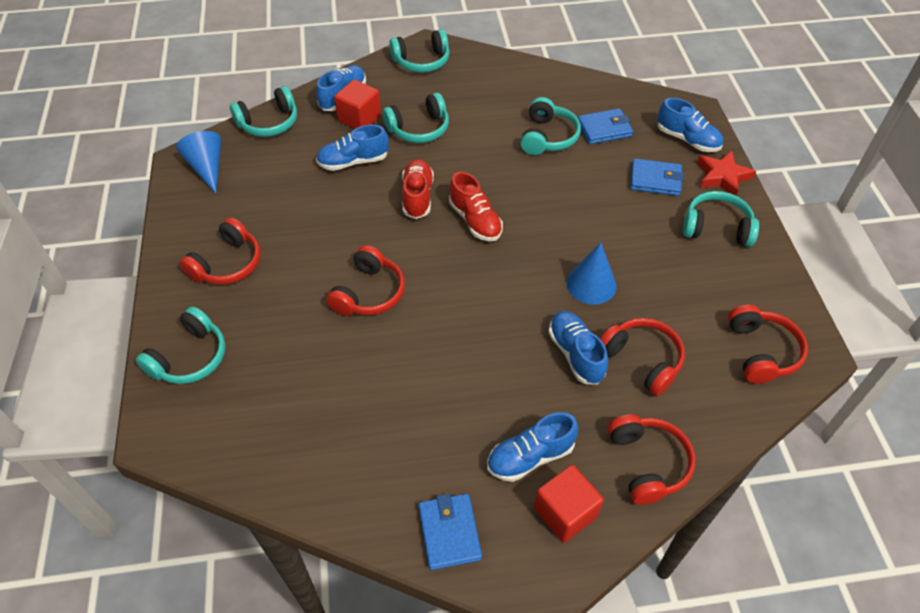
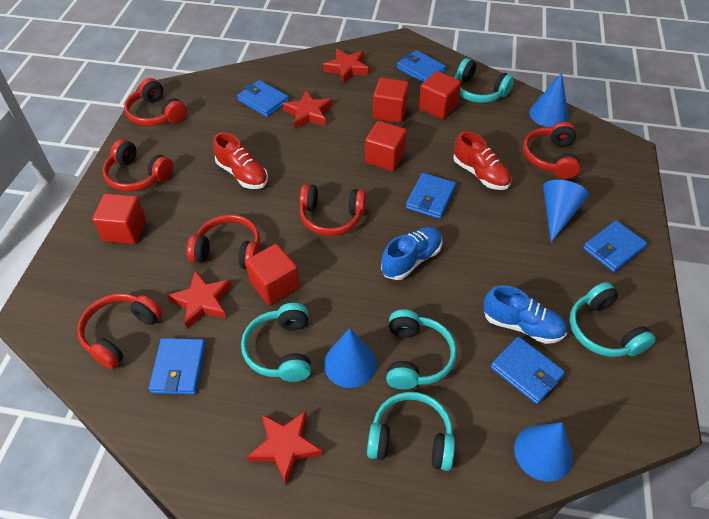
blue cone: [176,131,221,194] [567,242,616,305] = 2 -> [324,328,377,388] [514,422,573,482] [529,73,569,127] [543,180,589,243] = 4
blue shoe: [316,65,366,111] [316,125,389,171] [487,412,578,482] [548,311,608,385] [657,98,723,152] = 5 -> [381,227,442,280] [483,285,567,344] = 2
blue wallet: [418,494,482,570] [578,108,633,144] [630,158,684,196] = 3 -> [149,338,206,394] [237,80,289,117] [397,50,446,83] [406,173,456,219] [491,337,565,404] [583,220,648,272] = 6
red cube: [334,80,381,129] [534,465,604,543] = 2 -> [92,193,146,244] [245,244,299,305] [365,121,407,171] [373,78,409,123] [419,71,461,119] = 5
red headphones: [179,217,261,285] [326,245,405,316] [600,318,685,396] [608,414,695,505] [728,305,808,384] = 5 -> [77,293,162,369] [103,139,173,192] [124,78,187,126] [187,215,260,269] [299,184,366,236] [523,122,581,179] = 6
red star: [697,151,756,196] = 1 -> [167,271,232,329] [247,411,323,485] [283,91,332,129] [323,49,369,84] = 4
turquoise headphones: [136,306,226,384] [230,86,297,137] [382,93,449,143] [389,29,449,73] [520,97,581,155] [683,191,759,247] = 6 -> [241,303,311,382] [367,392,455,471] [386,310,457,390] [454,58,514,103] [570,282,656,357] = 5

